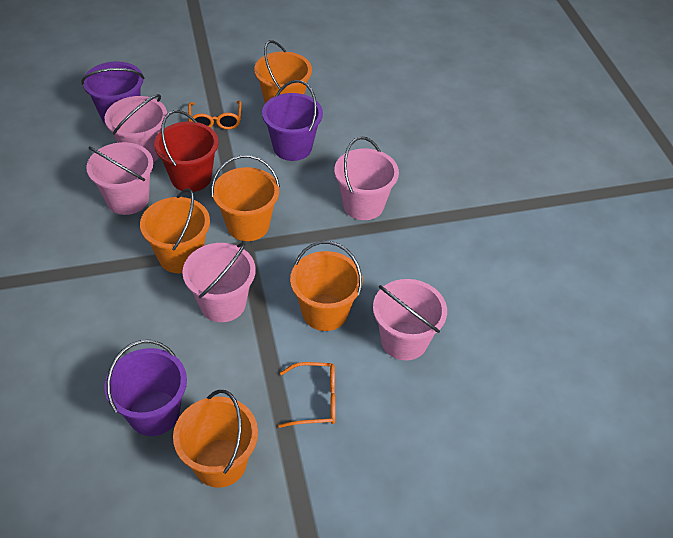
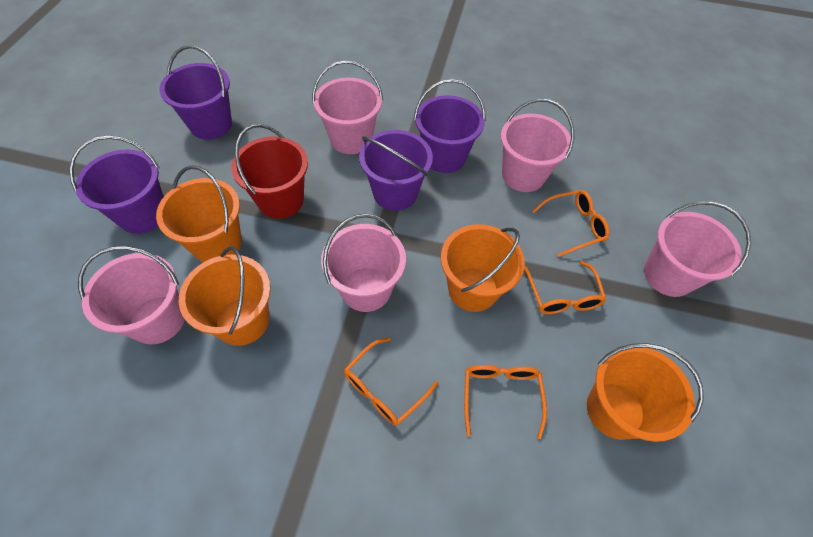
orange bucket: [140,188,210,273] [173,390,258,488] [211,155,280,241] [254,40,312,103] [290,241,363,331] = 5 -> [156,165,242,262] [178,247,271,346] [441,224,525,312] [587,343,704,442] = 4
orange glasses: [188,101,242,129] [278,362,336,428] = 2 -> [344,337,438,426] [464,365,547,439] [524,261,606,314] [532,190,610,257] = 4
purple bucket: [81,61,145,123] [104,340,187,436] [262,80,323,161] = 3 -> [69,135,164,234] [160,45,232,140] [359,130,433,211] [414,79,486,173] = 4

